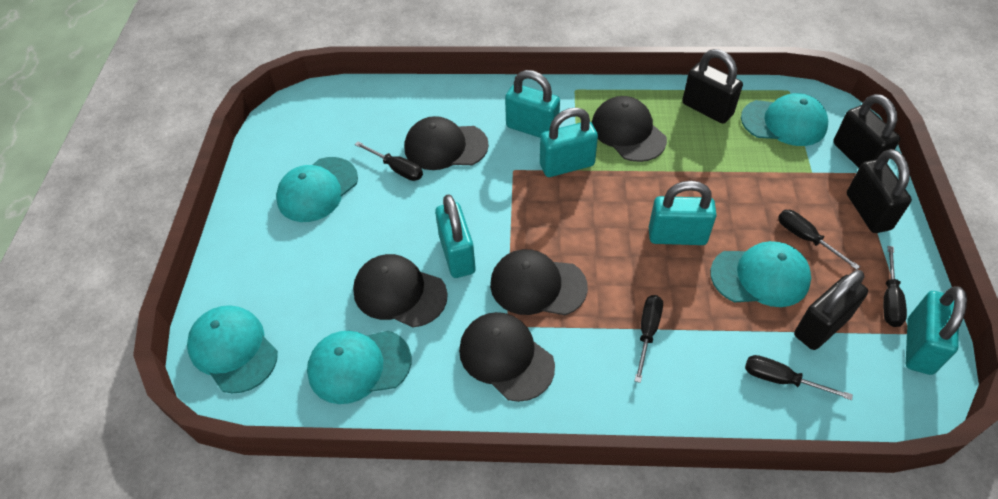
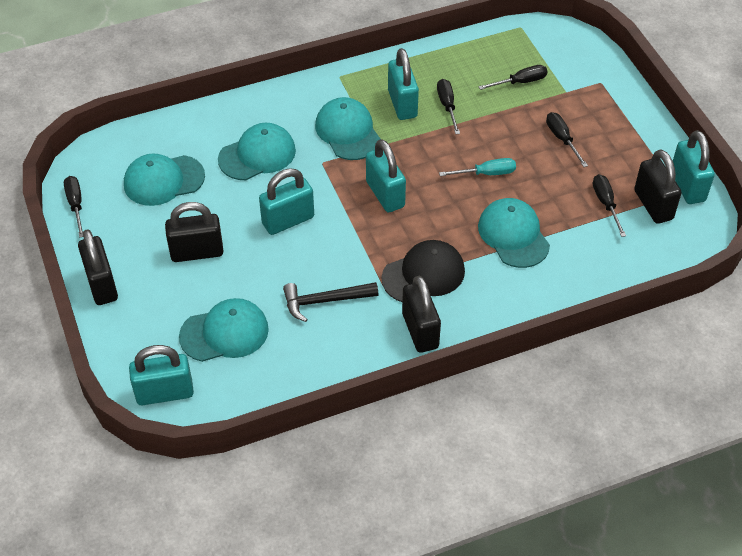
black cap: [353,254,448,328] [405,116,489,170] [459,312,555,402] [490,249,588,315] [592,96,667,162] = 5 -> [382,240,465,302] = 1
black hammer: none = 0 -> [283,282,379,322] = 1
turquoise screwdriver: none = 0 -> [439,158,516,176] = 1

